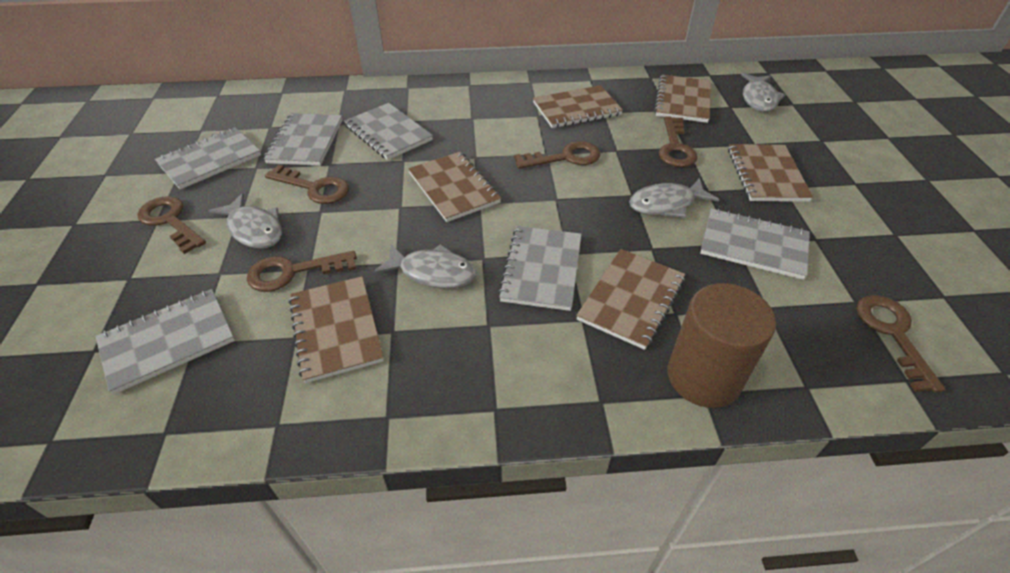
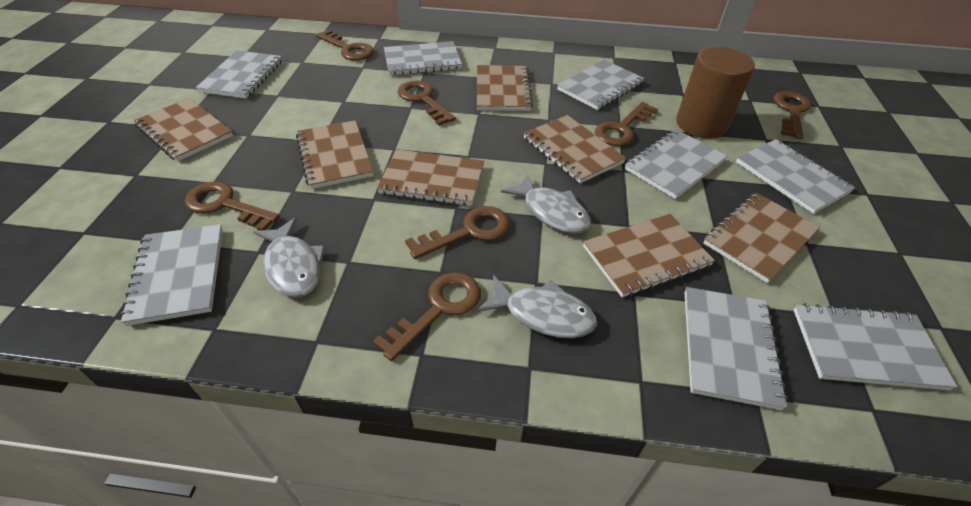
brown key: [137,196,206,254] [247,251,356,292] [265,164,349,204] [514,141,601,169] [659,116,698,167] [856,295,945,393] = 6 -> [185,182,280,231] [316,29,374,61] [373,272,481,361] [398,80,456,126] [405,206,510,259] [595,102,658,146] [773,91,812,139] = 7
brown notebook: [289,276,384,383] [408,152,501,222] [533,85,623,128] [576,249,685,350] [654,75,711,123] [728,144,813,202] = 6 -> [134,98,233,162] [296,120,374,189] [377,149,484,206] [477,65,533,111] [524,115,626,183] [583,214,715,297] [703,193,820,283] = 7
grey fish: [209,193,282,249] [373,244,477,288] [629,178,719,218] [741,73,786,112] = 4 -> [253,218,325,298] [477,275,597,338] [501,174,591,234] = 3
grey notebook: [95,289,235,394] [155,127,261,189] [264,113,342,166] [344,103,433,160] [498,226,582,311] [700,209,810,280] = 6 -> [120,224,223,326] [196,50,282,99] [384,41,462,75] [557,60,644,110] [625,129,728,199] [685,287,788,410] [736,139,855,214] [794,303,957,390] = 8

